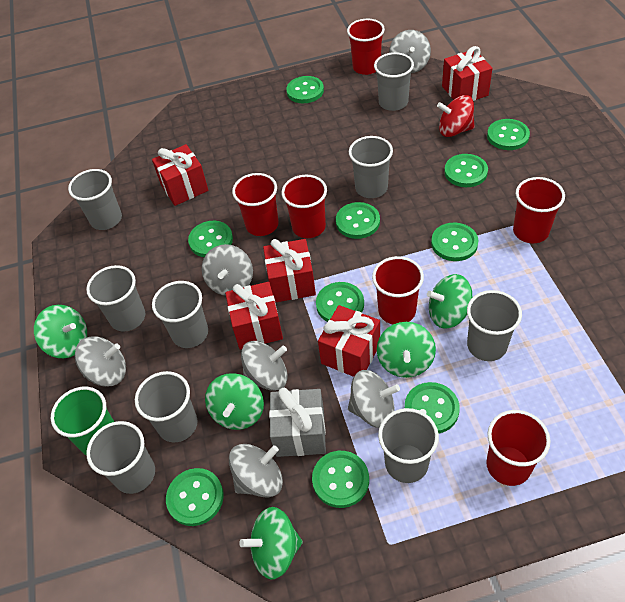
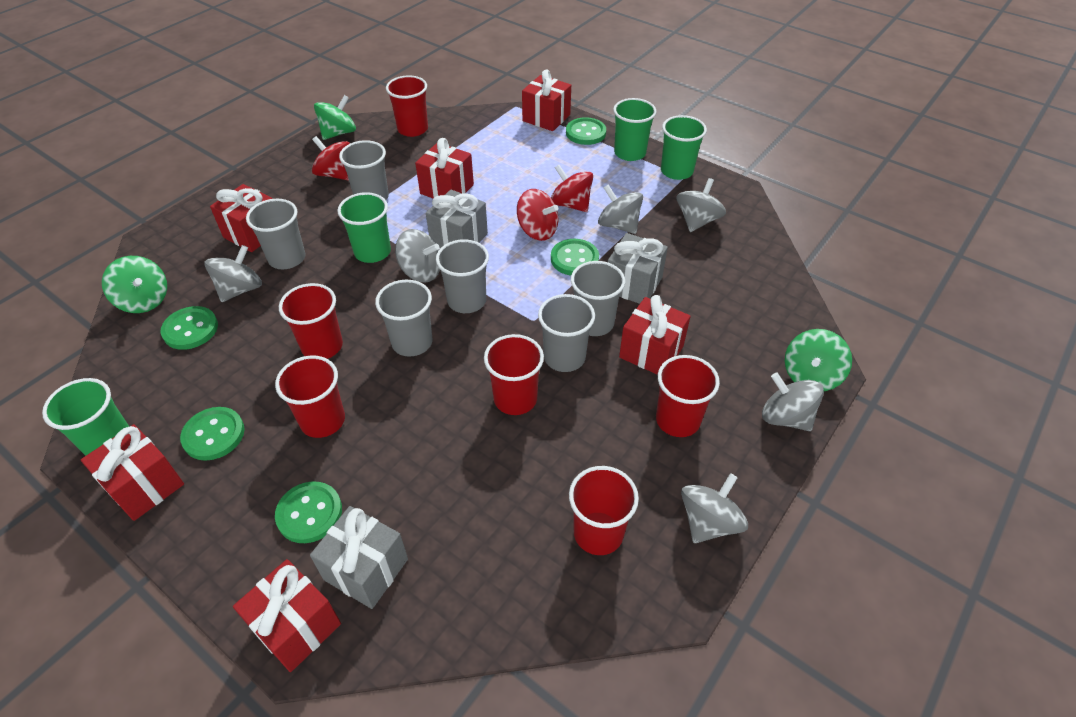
green button: [166,468,224,526] [188,221,233,257] [286,76,324,103] [312,451,369,508] [316,282,364,322] [336,202,380,239] [405,382,460,434] [431,223,478,261] [444,154,488,187] [487,119,530,150] = 10 -> [160,306,218,350] [180,407,245,461] [275,481,342,543] [551,239,599,276] [566,117,606,145] = 5
green cup: [51,387,114,455] = 1 -> [42,378,129,456] [337,192,391,263] [613,98,656,161] [661,115,707,180] = 4
green spinning top: [34,305,87,358] [205,373,264,430] [239,507,303,579] [377,322,436,378] [427,274,472,328] = 5 -> [102,256,167,313] [314,95,356,140] [785,329,852,391] = 3
grey cup: [68,169,122,230] [86,265,145,332] [86,421,155,494] [135,371,198,443] [152,281,208,348] [349,136,393,198] [374,52,414,111] [378,408,439,483] [467,290,522,361] = 9 -> [246,199,306,269] [339,140,389,200] [375,280,432,357] [436,239,489,313] [538,294,595,372] [571,261,625,336] = 6
grey gift: [269,388,326,457] = 1 -> [310,506,408,609] [426,189,488,248] [608,233,668,304] = 3
red gift: [152,144,208,206] [225,282,283,350] [263,239,316,303] [318,305,380,377] [442,46,493,101] = 5 -> [81,424,184,521] [210,184,273,252] [233,559,341,672] [415,138,474,198] [522,70,571,131] [619,295,691,375] = 6
red spinning top: [437,95,475,137] = 1 -> [312,136,350,181] [517,189,558,241] [551,165,593,212] = 3

